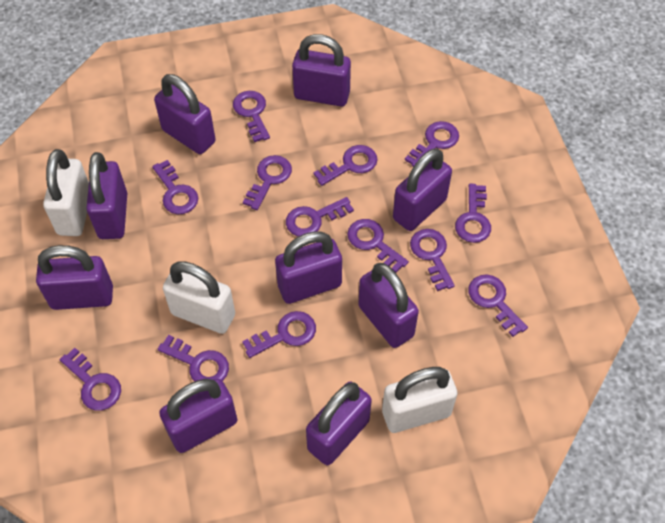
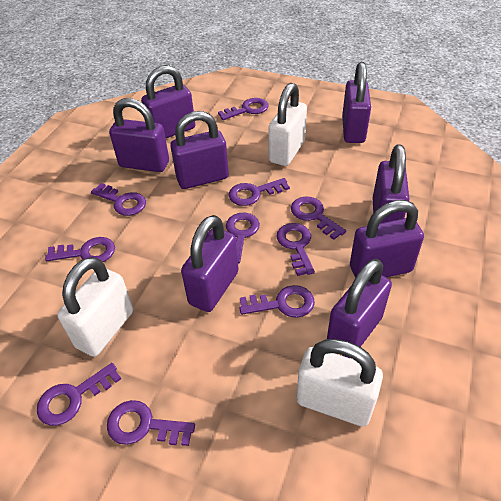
purple key: [60,348,121,411] [152,160,198,214] [158,335,229,382] [233,91,270,142] [242,311,316,358] [243,155,292,210] [286,197,354,236] [313,145,377,186] [347,219,409,273] [405,121,459,167] [410,229,455,291] [455,184,491,243] [468,274,528,337] = 13 -> [37,363,121,426] [45,237,115,262] [91,183,146,216] [107,400,195,446] [218,98,269,120] [226,212,260,263] [228,178,290,206] [239,285,315,318] [277,223,315,276] [291,196,346,240] = 10
purple padlock: [36,245,113,310] [86,152,127,239] [154,74,215,154] [159,379,237,453] [275,231,342,304] [292,34,351,106] [306,382,372,465] [358,263,419,348] [393,148,452,231] = 9 -> [109,98,169,172] [141,65,195,138] [170,111,229,189] [181,215,239,312] [327,259,392,358] [342,62,371,143] [350,200,424,278] [373,144,409,223] = 8

